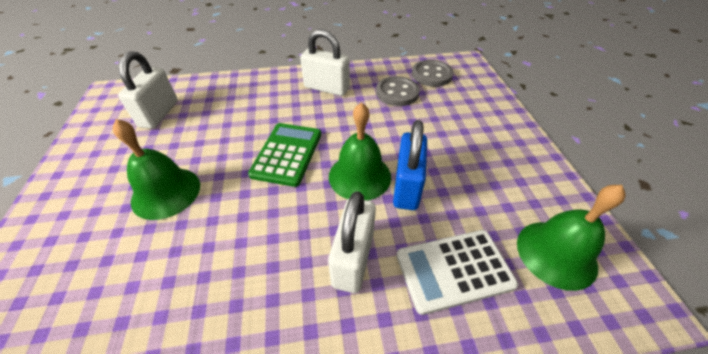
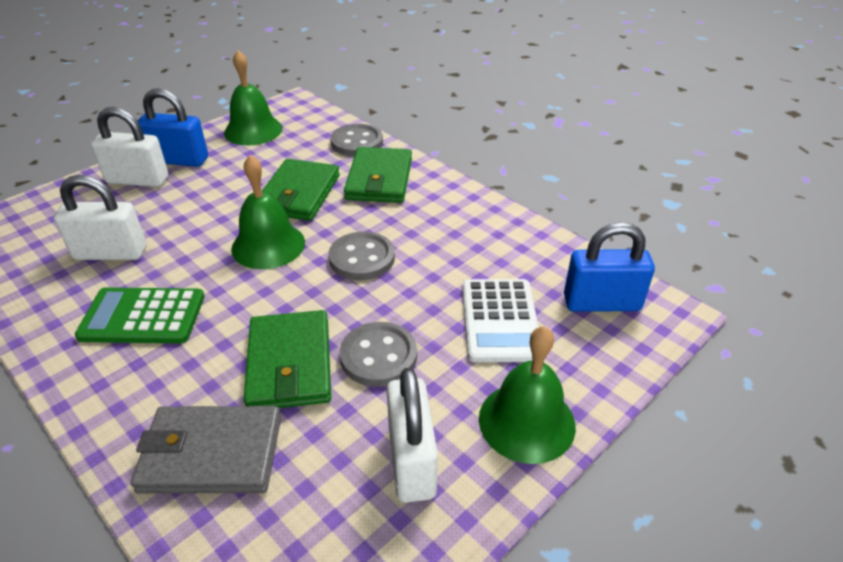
blue padlock: [393,120,427,210] = 1 -> [138,88,208,167] [564,222,655,312] = 2
green wallet: none = 0 -> [244,310,331,408] [262,159,340,221] [344,147,412,203] = 3
grey button: [376,76,420,106] [412,60,453,87] = 2 -> [329,231,395,280] [330,124,383,156] [340,322,417,387] = 3
grey wallet: none = 0 -> [131,406,281,494] = 1

